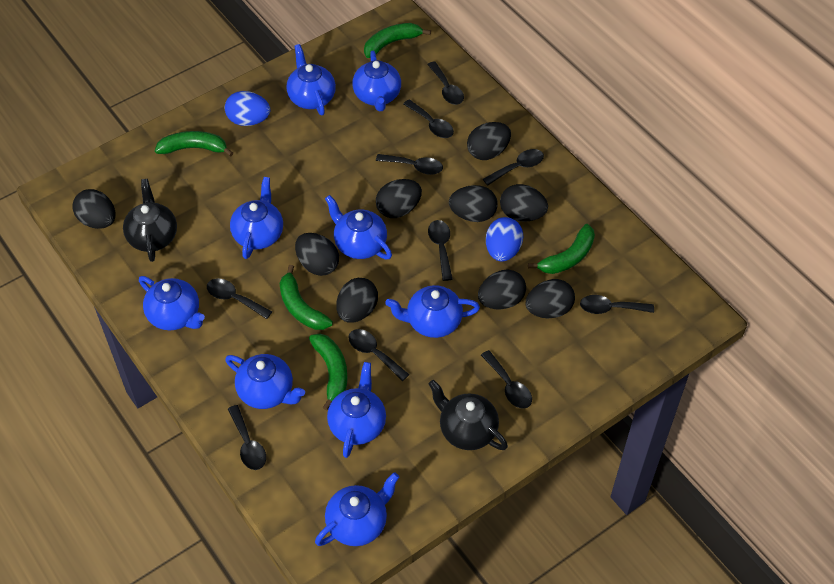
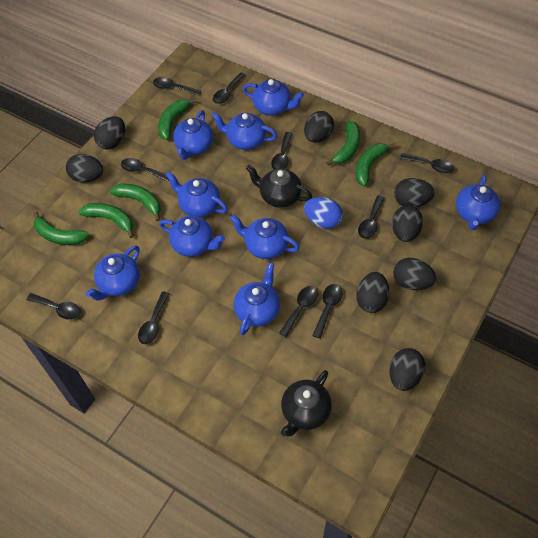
black egg: [72,189,116,229] [295,233,339,276] [336,278,378,323] [376,179,422,218] [449,185,498,222] [467,122,511,160] [478,269,526,309] [500,184,548,222] [525,279,575,318] = 9 -> [66,154,103,183] [94,116,125,149] [304,111,334,143] [356,272,389,313] [389,348,425,391] [392,205,423,242] [393,258,436,290] [394,178,435,207] = 8
blue egg: [225,91,270,126] [486,217,523,261] = 2 -> [304,197,343,229] = 1
green banana: [155,131,233,156] [279,265,333,330] [309,334,348,411] [364,23,431,58] [528,224,595,274] = 5 -> [33,212,89,245] [79,203,134,238] [110,184,161,221] [158,98,197,140] [326,121,360,166] [356,143,396,186] = 6

